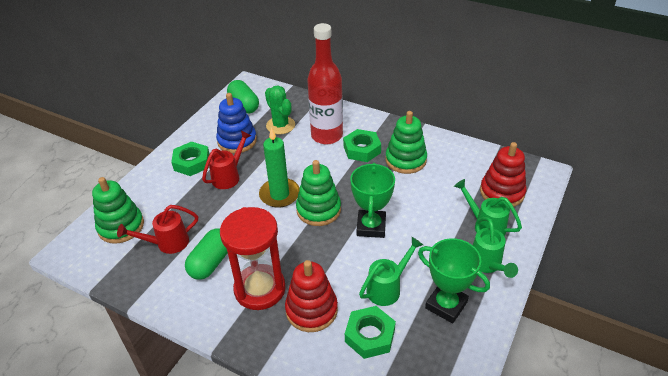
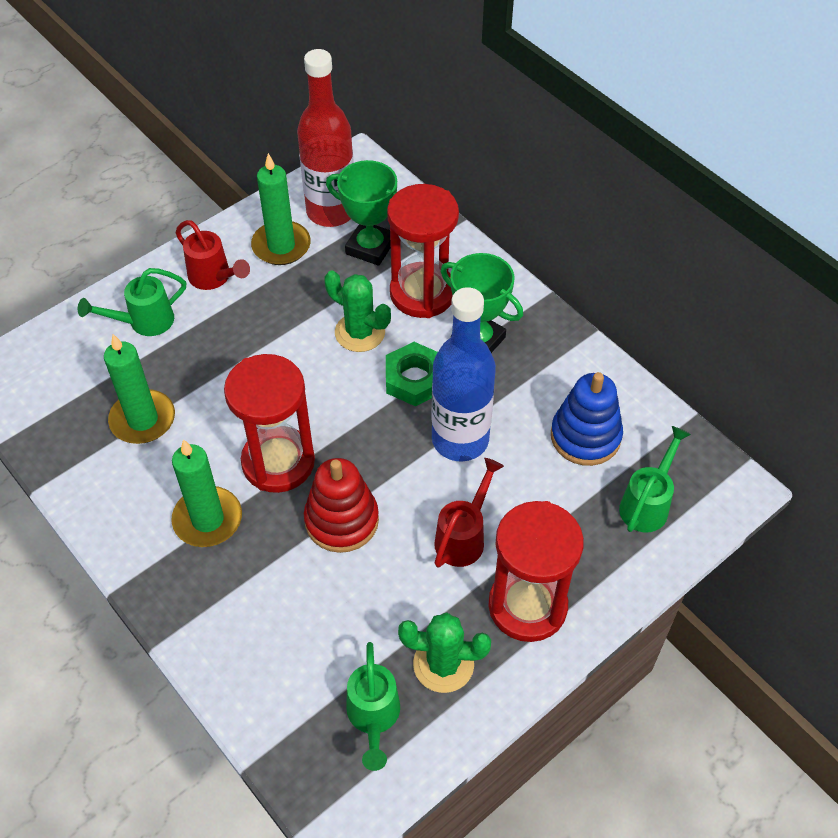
blue bottle: none = 0 -> [431,287,496,462] = 1
green cactus: [265,85,295,134] = 1 -> [324,270,391,352] [398,612,491,693] = 2
green candle: [259,127,300,208] = 1 -> [104,334,175,444] [171,439,242,547] [251,153,311,265] = 3
green capsule: [185,228,228,280] [227,80,259,113] = 2 -> none = 0
green nut: [171,141,210,176] [343,129,381,162] [345,306,396,359] = 3 -> [386,342,438,406] = 1
green stacking toy: [92,177,144,244] [296,160,341,226] [385,111,427,174] = 3 -> none = 0
red hourglass: [220,207,286,310] = 1 -> [224,354,315,493] [387,184,459,318] [488,501,584,642] = 3
red stacking toy: [285,260,338,332] [480,142,526,207] = 2 -> [304,458,379,553] = 1

